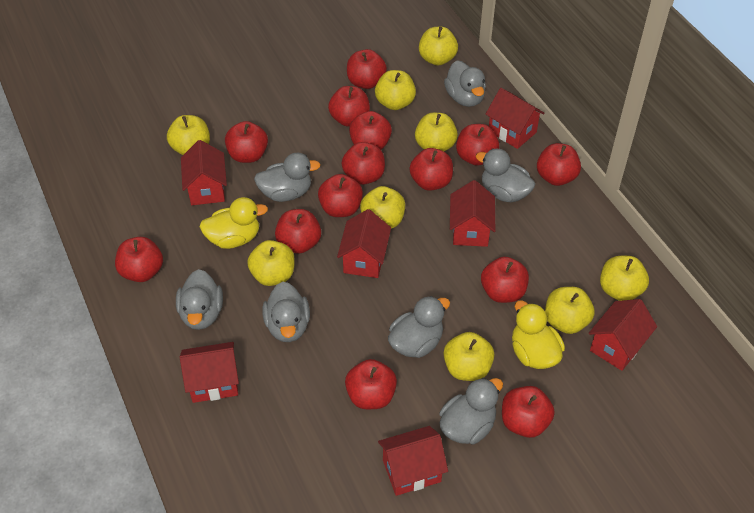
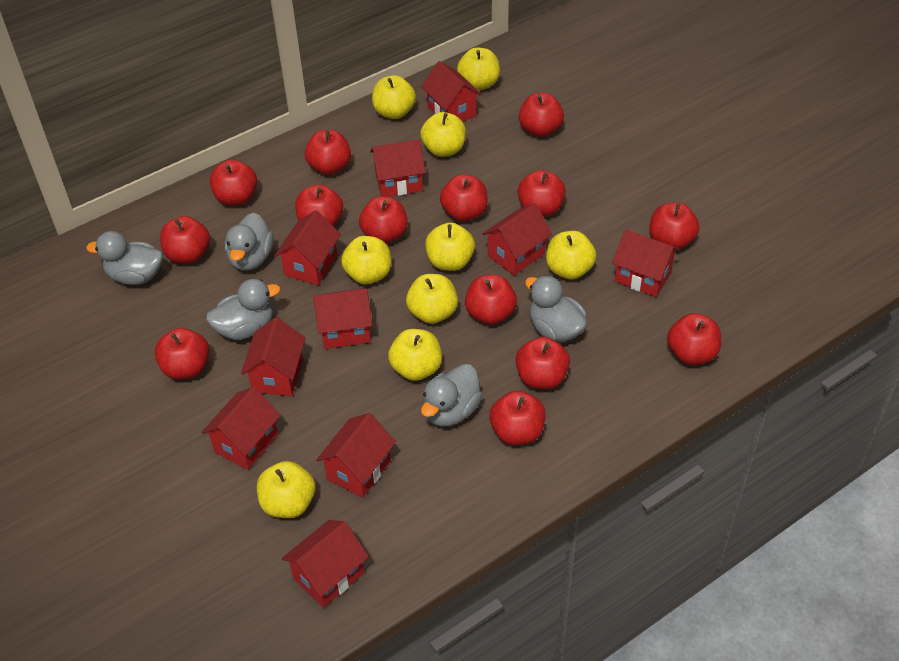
grey duck: [176,269,223,330] [254,153,321,202] [262,282,310,342] [388,296,450,358] [439,377,503,444] [444,61,486,107] [476,149,535,202] = 7 -> [86,231,163,285] [206,279,280,340] [225,213,274,271] [421,364,482,426] [525,275,587,342] = 5
red house: [180,342,239,403] [181,140,227,205] [337,209,391,278] [378,426,448,496] [450,180,495,247] [486,88,545,149] [589,299,657,371] = 7 -> [201,387,280,470] [241,317,306,396] [274,210,341,285] [282,520,368,608] [313,288,372,349] [316,413,396,498] [370,139,426,197] [421,61,482,122] [482,204,552,276] [612,229,680,297] = 10
yellow duck: [200,197,268,249] [512,300,565,369] = 2 -> none = 0

